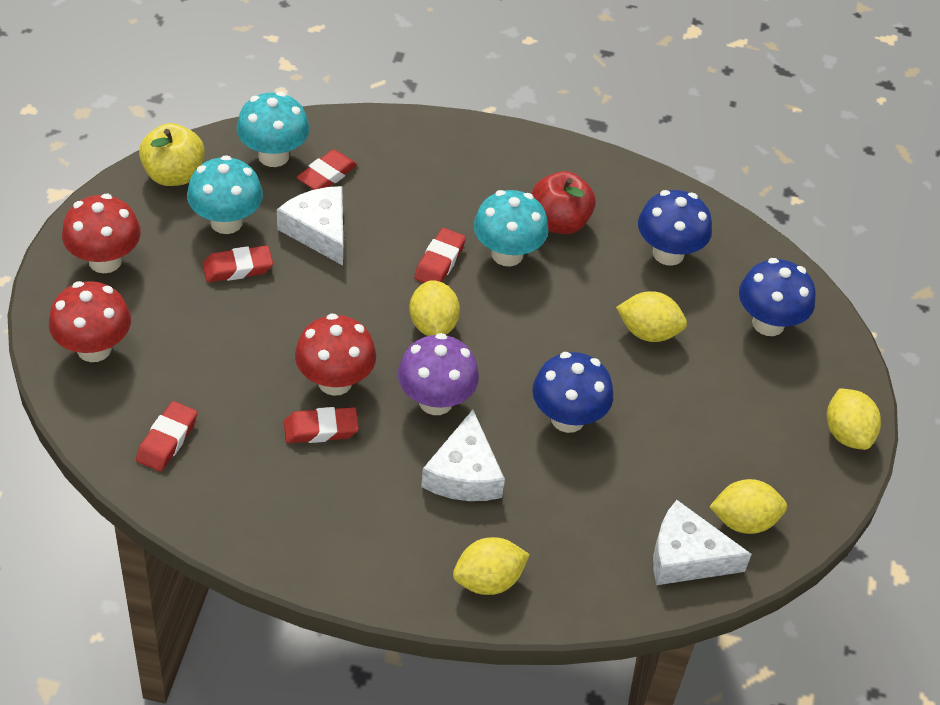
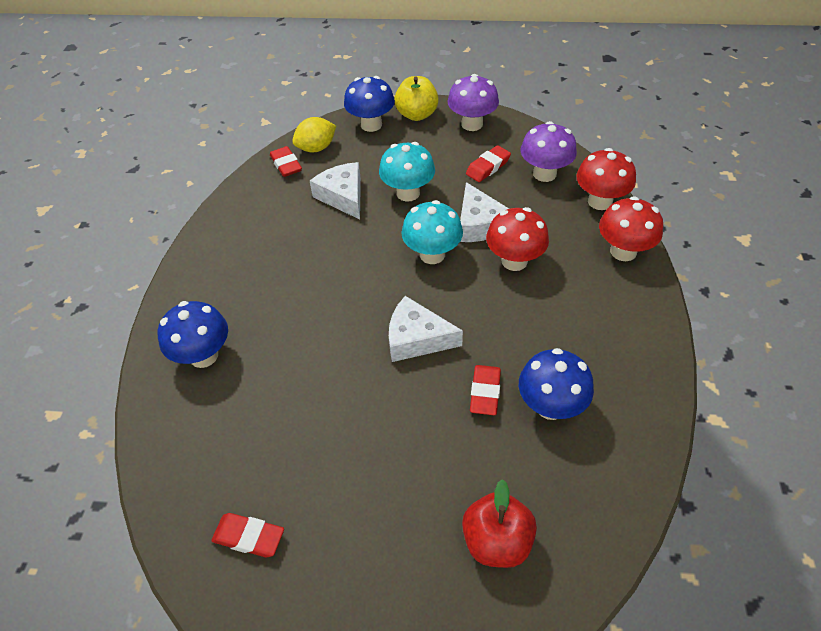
purple mushroom: [398,333,479,415] = 1 -> [448,74,499,131] [521,121,577,182] = 2
red eraser: [136,401,197,472] [202,245,273,282] [284,407,359,443] [297,149,357,190] [414,228,466,283] = 5 -> [211,513,284,557] [270,146,302,177] [466,145,511,182] [470,365,501,415] = 4
turquoise mushroom: [187,155,263,234] [236,91,310,167] [474,190,548,266] = 3 -> [379,142,435,202] [402,200,463,264] = 2
yellow lemon: [409,280,460,336] [453,537,530,595] [616,291,687,342] [709,479,787,534] [827,388,881,450] = 5 -> [292,117,336,152] = 1

